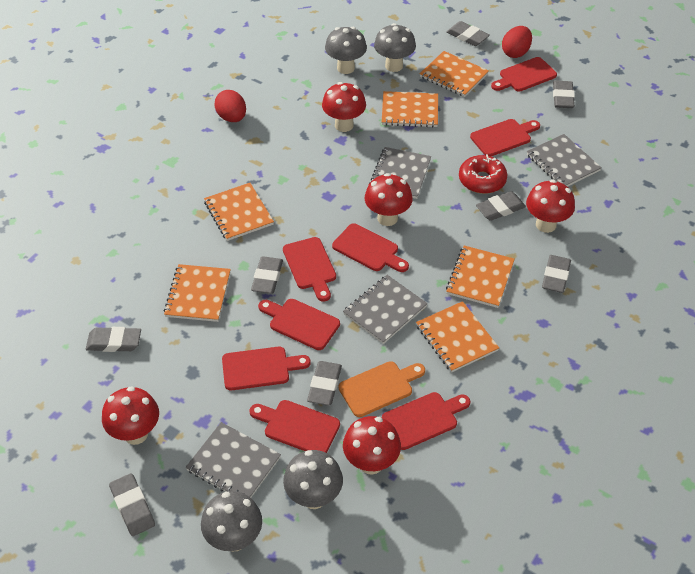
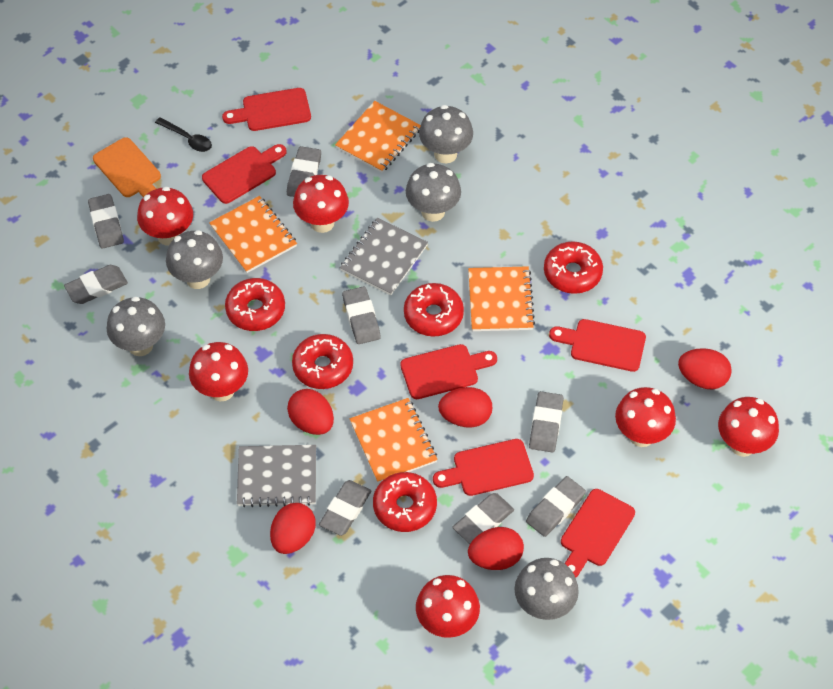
black spoon: none = 0 -> [155,117,212,152] = 1
grey mushroom: [201,491,262,551] [283,450,343,509] [325,27,367,74] [374,23,416,72] = 4 -> [107,297,165,356] [166,230,223,289] [406,163,461,222] [419,105,473,163] [514,558,579,620] = 5
grey notebook: [185,422,281,498] [343,275,428,344] [369,147,431,199] [527,134,602,187] = 4 -> [237,445,316,507] [340,218,428,295] = 2
orange notebook: [164,264,231,322] [204,183,274,241] [382,91,438,128] [416,301,499,372] [420,51,489,97] [446,246,515,308] = 6 -> [209,196,297,273] [335,101,421,173] [350,398,438,483] [468,266,535,331] = 4
red cutting board: [222,347,311,391] [249,400,340,453] [258,299,340,350] [283,237,336,302] [332,223,409,272] [382,392,470,450] [470,119,540,156] [491,57,557,92] = 8 -> [202,144,287,204] [222,88,311,131] [400,344,497,399] [433,439,534,496] [549,319,646,372] [561,489,635,578] = 6
red donut: [459,154,507,194] = 1 -> [225,278,285,331] [292,334,353,389] [373,472,437,532] [404,283,464,336] [544,241,603,294] = 5
red egg: [214,90,246,122] [502,26,532,58] = 2 -> [270,503,316,554] [287,389,334,435] [438,387,492,427] [468,527,524,570] [678,348,732,390] = 5
red mushroom: [102,386,159,445] [322,82,366,132] [343,416,401,475] [365,173,413,226] [526,180,575,233] = 5 -> [137,187,193,246] [189,342,248,402] [293,175,349,233] [416,575,480,638] [615,387,676,447] [718,397,779,457] = 6

